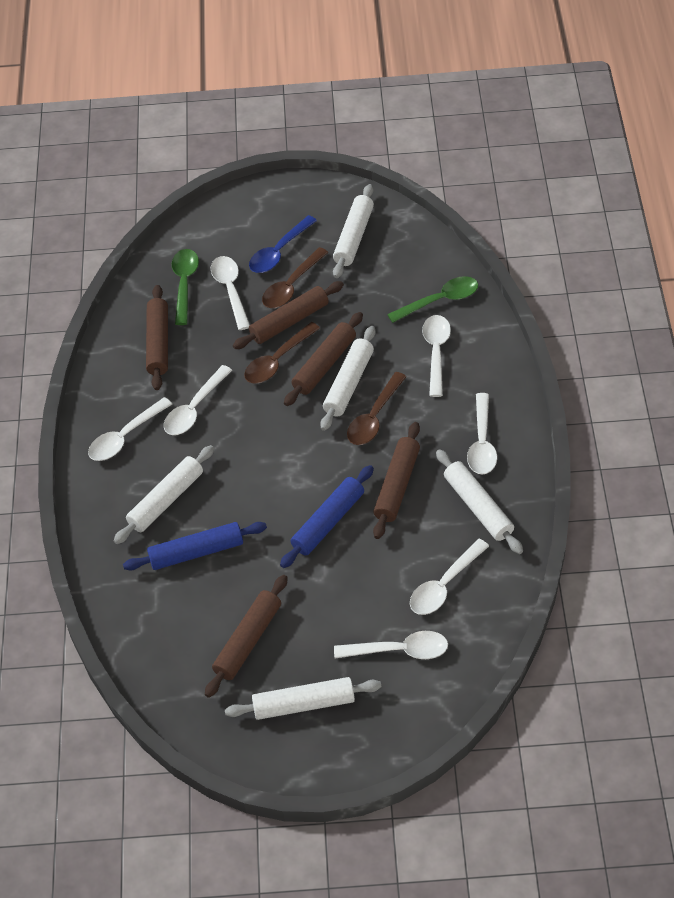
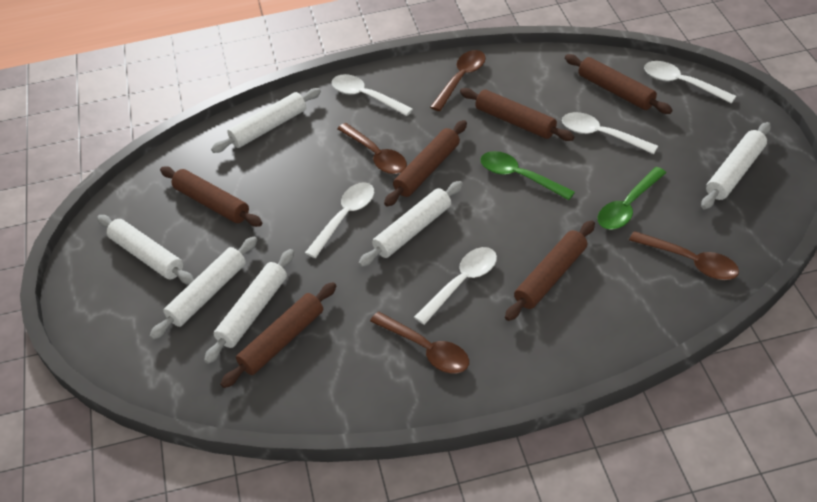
blue rolling pin: [123,522,267,570] [280,465,374,568] = 2 -> none = 0
blue spoon: [249,215,317,273] = 1 -> none = 0
brown rolling pin: [146,285,168,390] [205,575,288,698] [233,281,344,349] [284,312,363,406] [373,422,420,539] = 5 -> [160,166,262,227] [220,282,336,388] [384,120,467,207] [460,88,574,141] [505,220,595,321] [565,54,673,114] = 6
brown spoon: [244,322,320,384] [262,247,328,308] [347,372,406,445] = 3 -> [337,123,407,174] [370,312,469,374] [430,50,486,111] [629,231,739,280] = 4
white rolling pin: [114,445,214,544] [225,677,382,720] [320,326,375,431] [333,184,374,278] [436,449,523,554] = 5 -> [97,215,194,285] [150,237,257,340] [204,249,294,364] [211,88,321,153] [358,181,463,267] [701,122,771,210] = 6
white spoon: [88,397,172,461] [164,365,232,435] [211,256,250,330] [334,631,448,659] [410,539,489,615] [422,315,451,397] [467,393,497,474] = 7 -> [305,182,374,258] [332,74,413,116] [414,247,497,325] [562,112,658,154] [644,61,736,104] = 5

